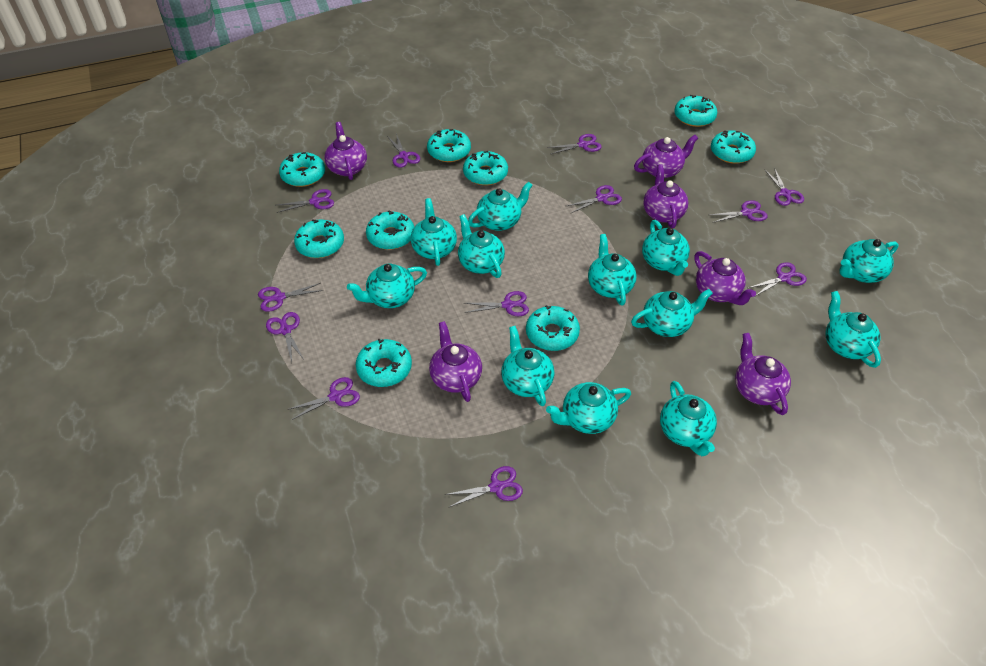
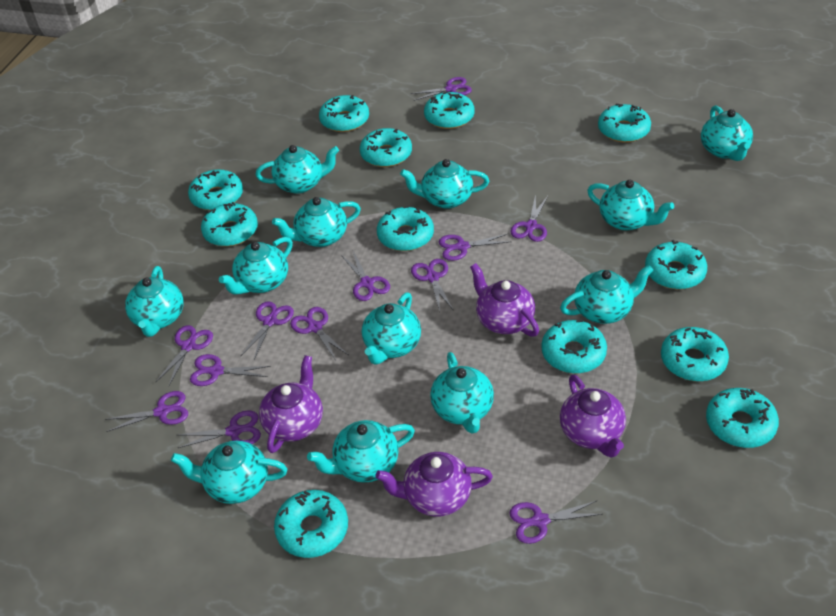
purple teapot: [324,122,367,180] [429,321,482,402] [634,135,698,178] [643,164,689,228] [694,251,756,305] [735,333,791,415] = 6 -> [259,355,323,453] [375,452,493,516] [470,263,539,337] [560,375,626,458] = 4
turquoise donut: [279,152,325,187] [294,219,344,258] [356,338,412,387] [366,210,414,250] [427,129,471,162] [463,151,508,185] [526,305,580,351] [674,95,717,127] [711,130,756,164] = 9 -> [188,169,243,210] [201,202,258,247] [274,490,348,558] [319,95,369,132] [360,128,412,167] [377,206,434,251] [424,92,475,129] [541,320,607,374] [598,104,651,143] [645,240,707,289] [661,327,729,381] [706,388,779,448] = 12

